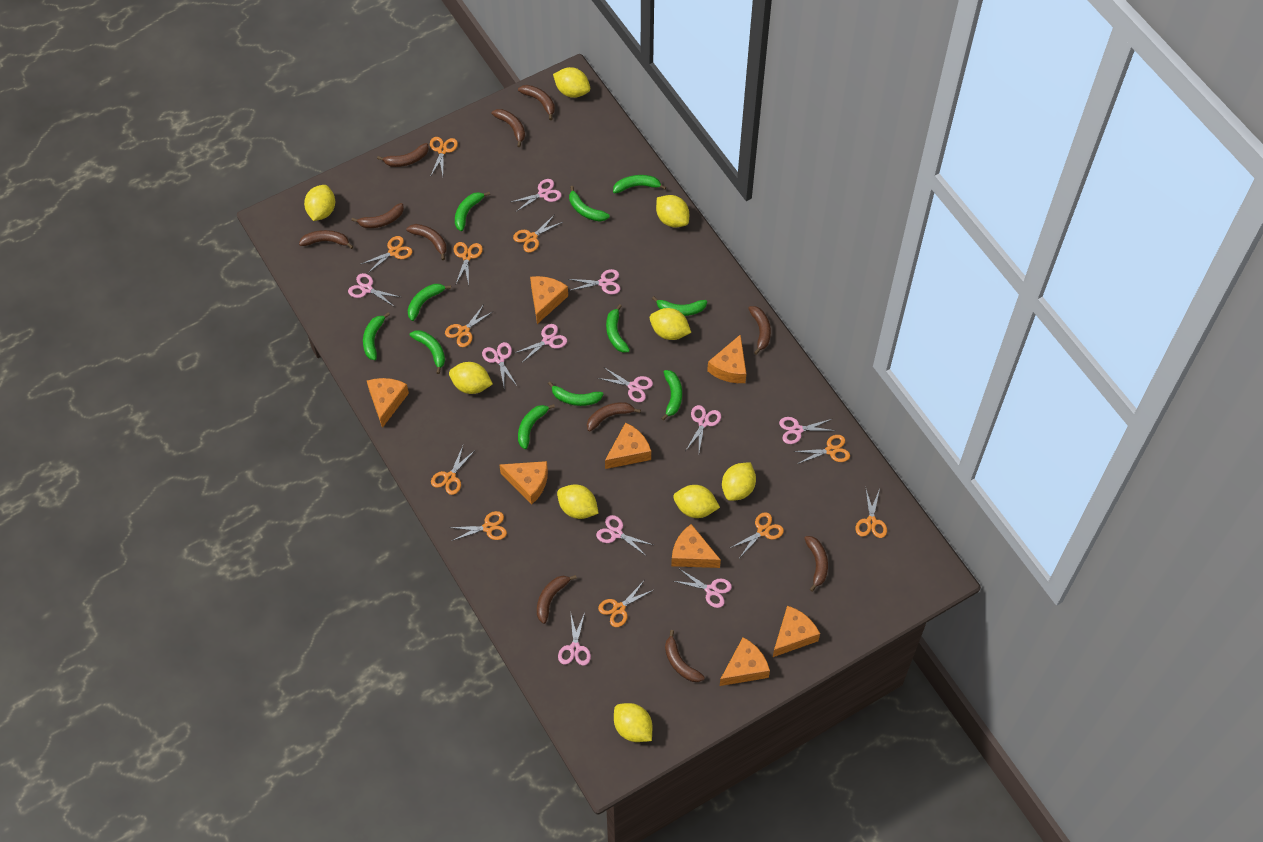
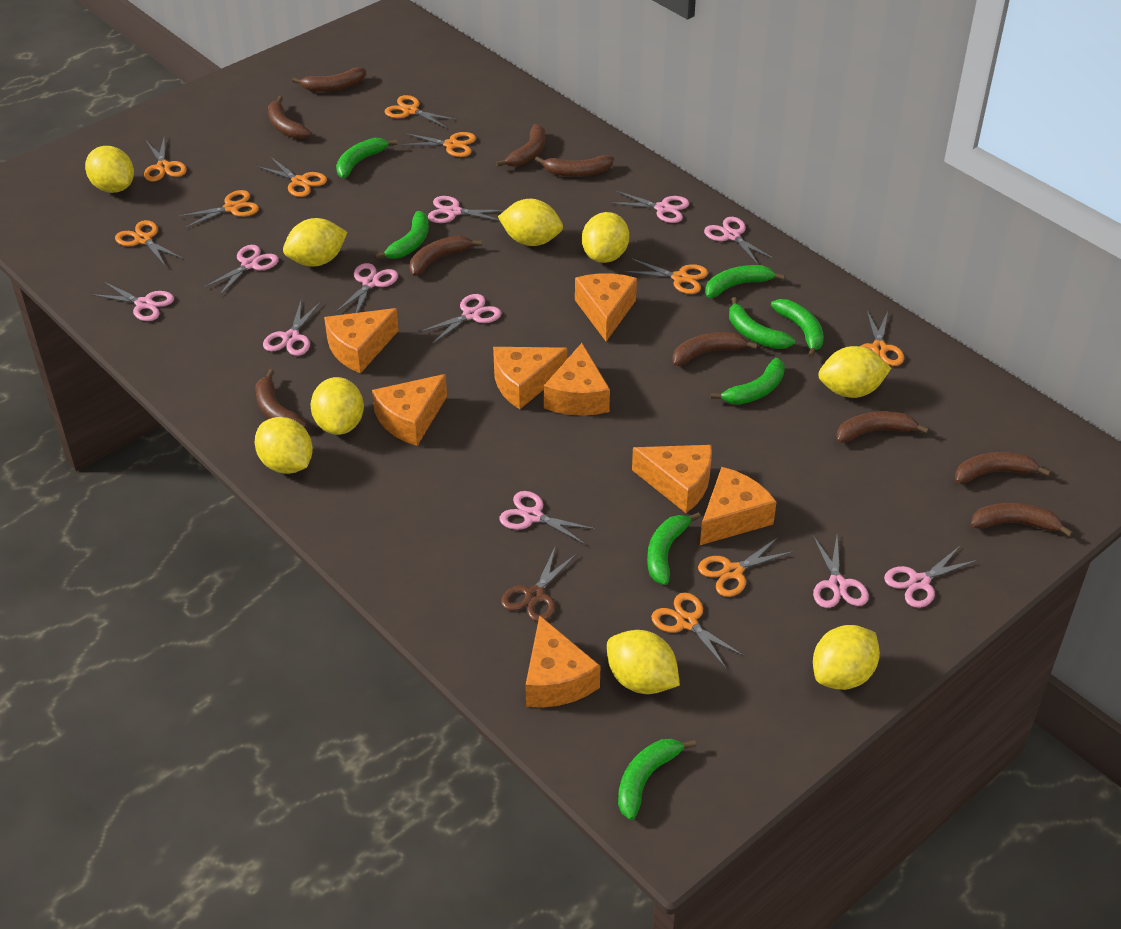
brown banana: [299,230,353,249] [351,203,404,228] [377,143,429,167] [406,224,446,260] [491,109,525,147] [518,85,555,120] [537,575,577,624] [587,402,641,431] [665,630,705,682] [748,306,771,355] [804,536,828,592] = 11 -> [255,369,307,427] [268,96,311,139] [292,67,365,92] [409,235,482,276] [496,124,545,167] [535,155,614,177] [672,332,758,366] [836,411,929,443] [955,452,1050,484] [971,503,1073,537] = 10
brown scissors: none = 0 -> [501,547,577,622] = 1
green banana: [363,312,390,360] [407,284,451,321] [410,330,445,374] [455,192,490,231] [518,404,555,449] [548,381,604,406] [569,186,610,222] [606,304,630,353] [613,175,666,193] [652,296,707,316] [661,370,682,421] = 11 -> [336,138,397,178] [375,211,429,260] [618,739,696,820] [647,512,701,585] [705,265,785,298] [711,358,785,405] [729,297,795,349] [771,299,824,358] = 8
orange scissors: [361,236,412,274] [430,137,458,177] [431,446,474,495] [445,306,494,347] [449,511,507,541] [453,242,483,285] [513,214,563,253] [598,581,653,627] [730,512,784,557] [793,435,850,464] [855,489,887,538] = 11 -> [115,220,183,266] [144,138,187,182] [178,190,259,228] [257,157,327,197] [385,95,457,128] [400,132,476,157] [625,258,708,294] [651,593,745,668] [698,537,794,597] [860,311,904,366] = 10

